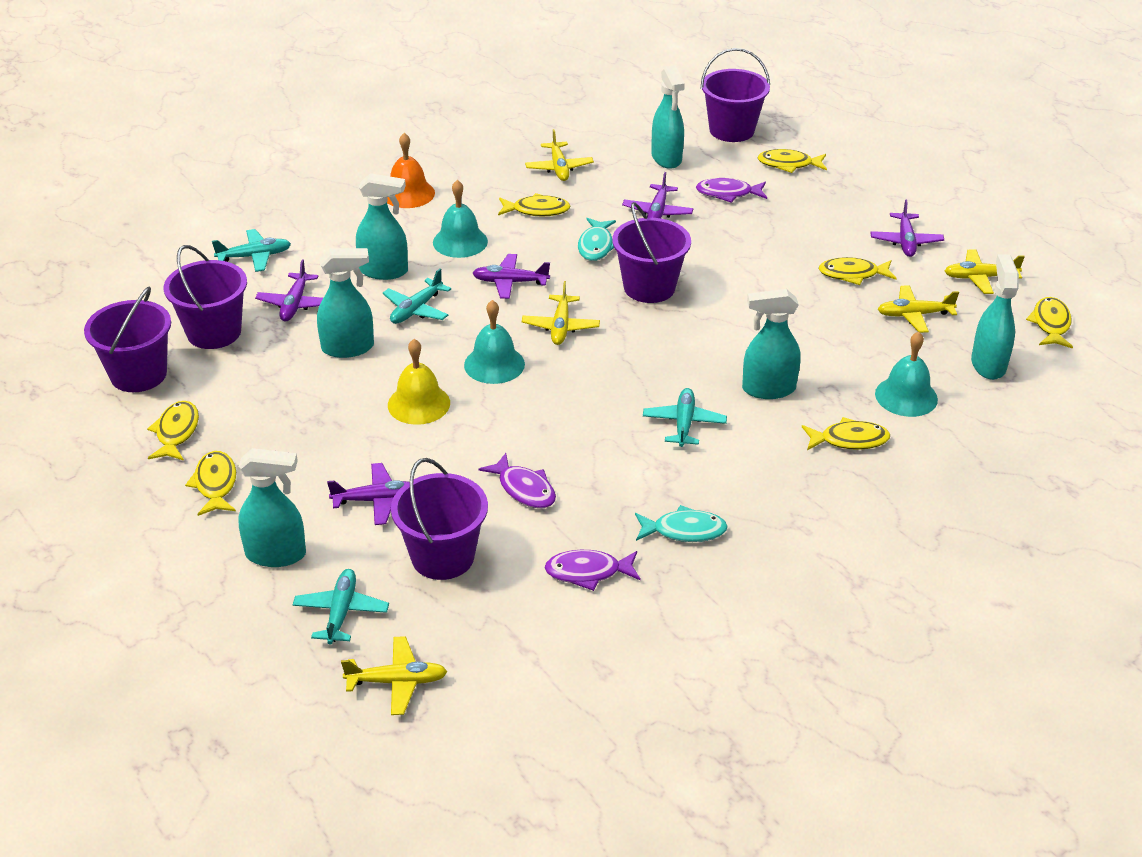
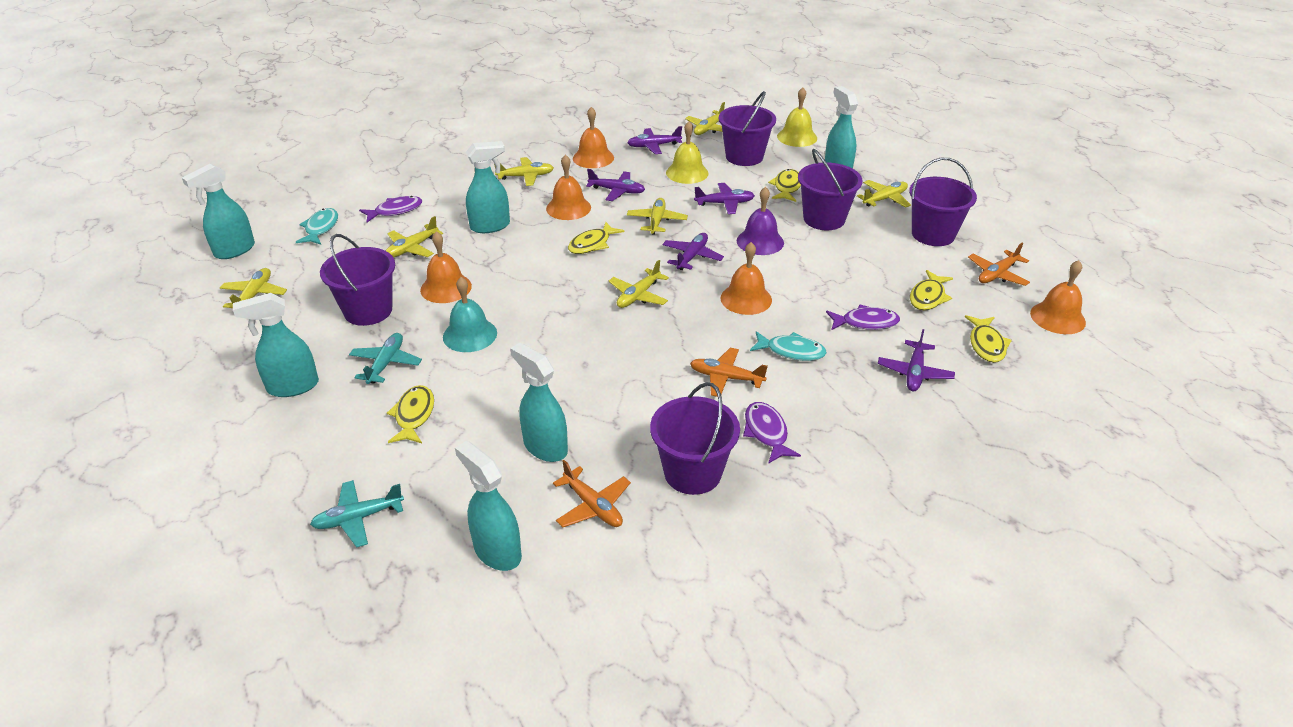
orange bell: [387,133,435,208] = 1 -> [420,231,472,303] [546,154,591,220] [573,107,614,168] [720,242,772,315] [1030,260,1086,334] = 5
orange plane: none = 0 -> [553,460,631,528] [690,348,768,397] [968,243,1030,286] = 3
purple bell: none = 0 -> [737,187,784,255] = 1
turquoise bell: [433,180,488,258] [464,300,525,384] [875,332,938,417] = 3 -> [443,277,497,352] = 1
turquoise plane: [212,229,291,272] [293,569,389,645] [383,269,451,324] [643,388,727,447] = 4 -> [310,480,404,548] [349,333,422,384] = 2
yellow bell: [388,339,450,425] = 1 -> [666,121,709,184] [777,87,817,147] = 2
yellow fish: [147,401,199,461] [185,451,236,516] [498,193,570,217] [757,149,827,173] [802,417,890,450] [819,257,897,285] [1026,297,1073,349] = 7 -> [387,385,434,443] [568,222,624,254] [768,169,801,202] [910,270,953,310] [965,315,1012,363] = 5
yellow plane: [341,636,447,715] [522,281,600,345] [525,129,594,181] [878,285,959,333] [945,250,1025,294] = 5 -> [220,268,287,308] [386,216,443,258] [494,157,554,186] [608,260,669,308] [627,198,688,235] [685,102,725,135] [857,180,911,208] = 7

